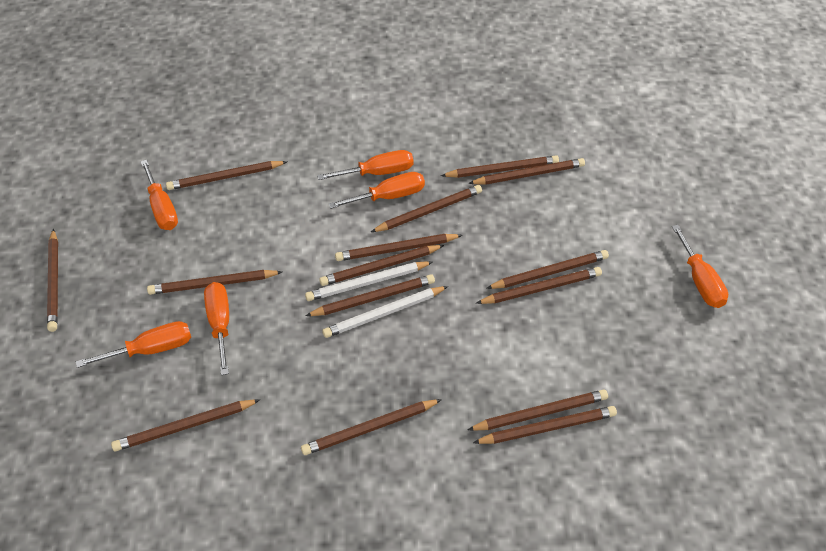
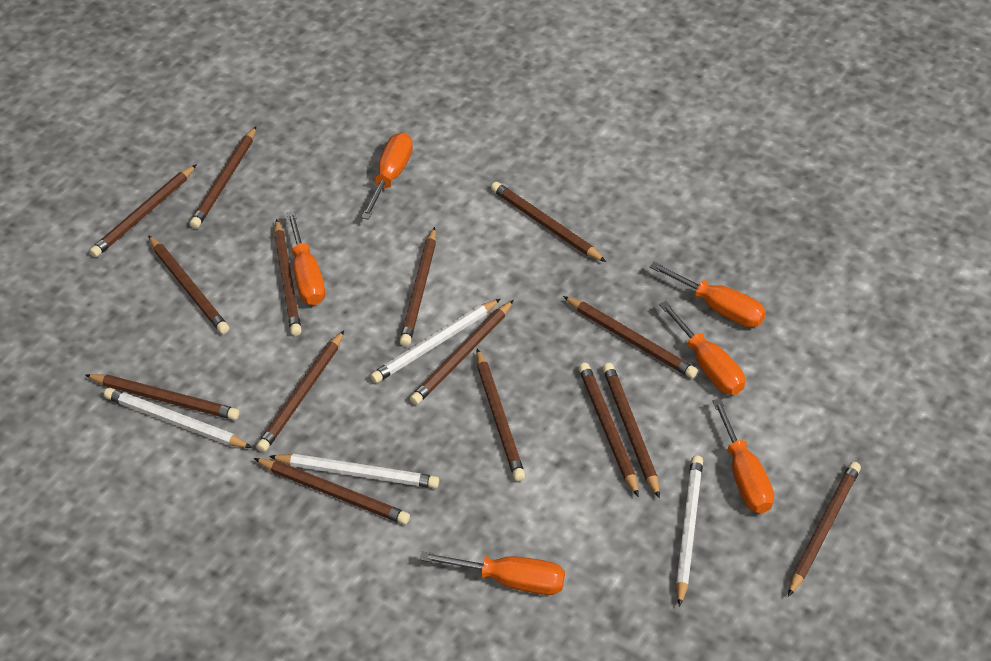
white pencil: [305,261,433,301] [322,286,448,338] = 2 -> [104,388,253,448] [269,454,439,488] [370,299,500,383] [676,455,703,607] = 4

